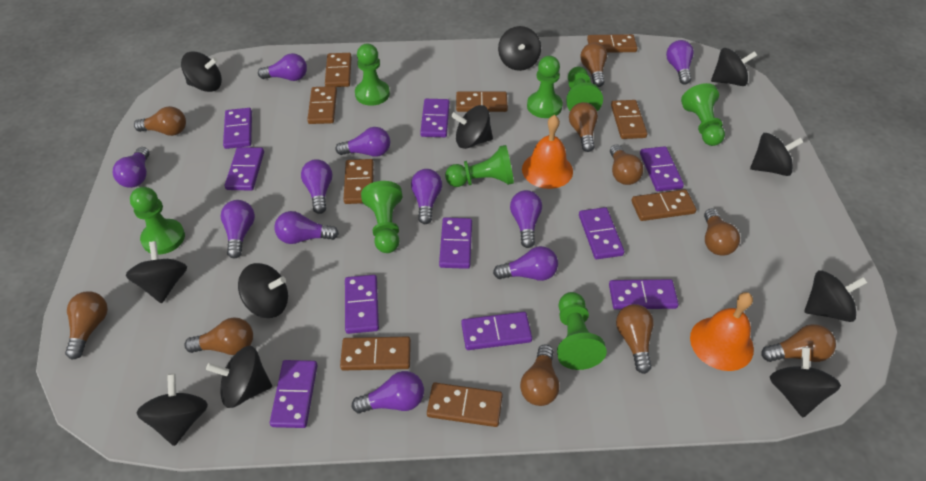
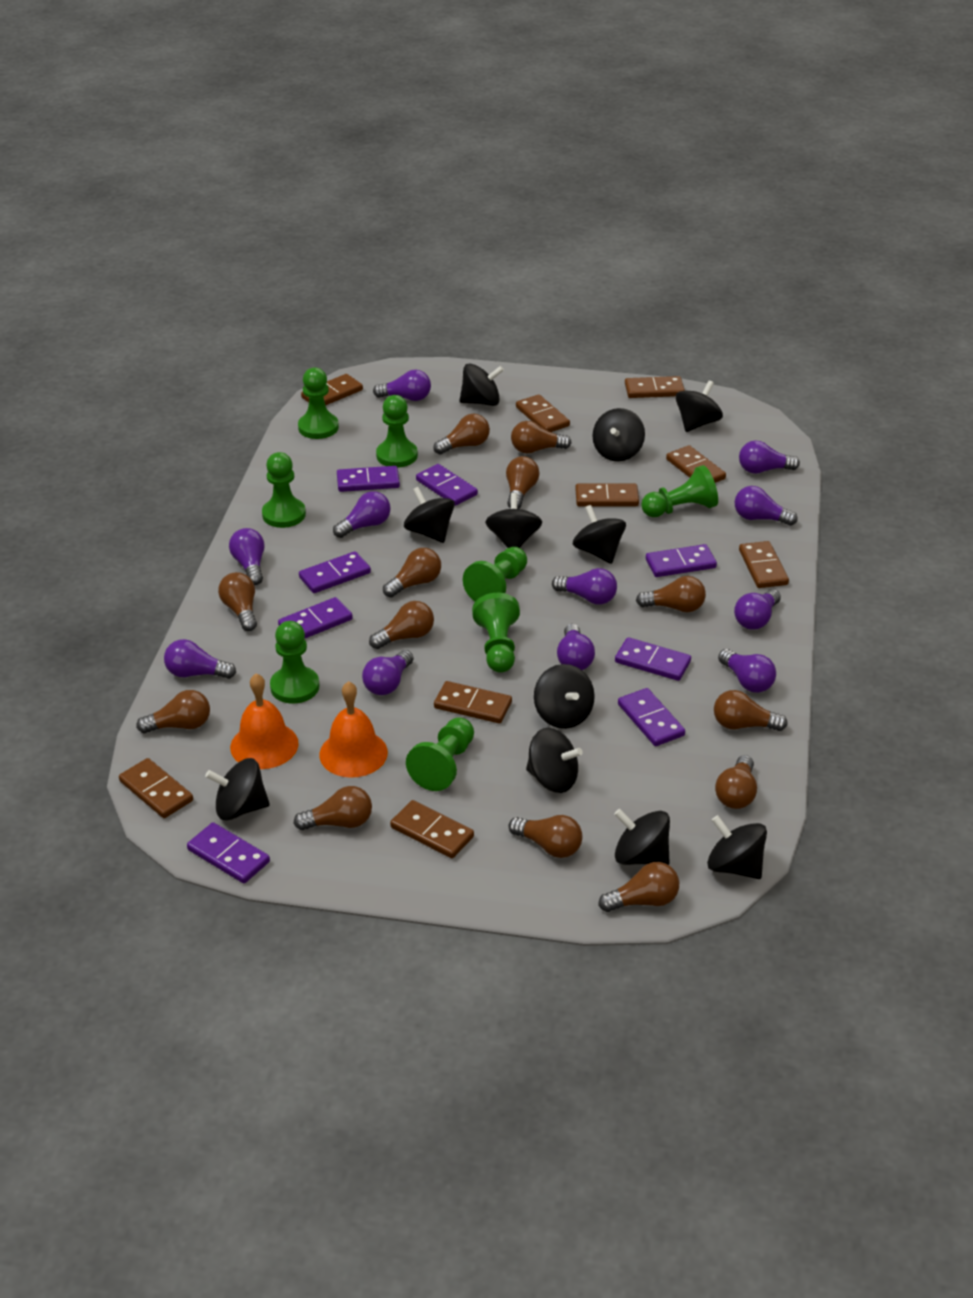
brown light bulb: [65,291,108,360] [134,106,186,136] [184,318,253,355] [520,344,560,406] [569,102,598,152] [580,42,607,87] [610,144,644,185] [616,304,654,374] [704,209,740,256] [761,324,836,362] = 10 -> [136,690,210,733] [218,572,257,631] [293,786,372,830] [369,601,434,649] [383,548,441,597] [433,414,490,454] [506,456,539,509] [508,815,582,858] [511,421,571,453] [599,862,679,912] [636,576,706,612] [714,690,788,731] [715,755,757,809] = 13
purple domino: [223,108,252,149] [225,147,264,191] [270,360,318,428] [345,275,379,334] [420,99,450,137] [439,217,472,269] [461,312,532,350] [579,207,624,259] [609,279,679,310] [640,146,684,191] = 10 -> [187,822,270,883] [278,597,353,638] [299,551,371,593] [337,466,400,492] [416,464,478,506] [615,637,691,681] [618,688,685,746] [646,544,717,577] = 8

